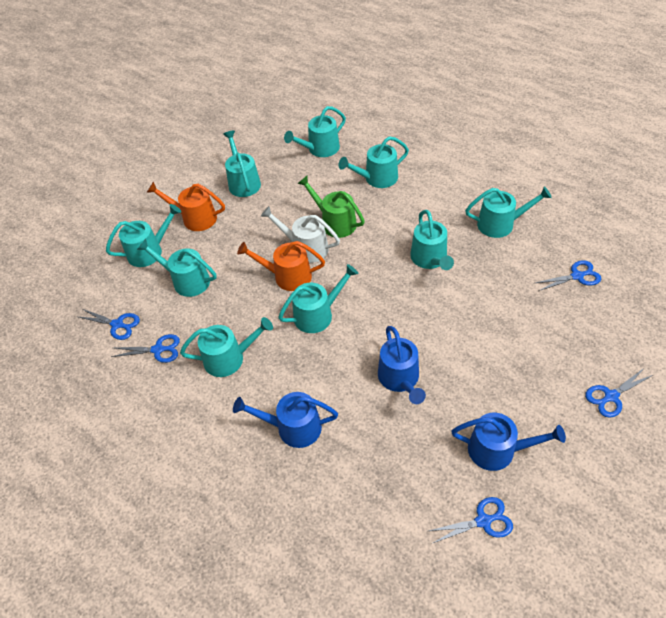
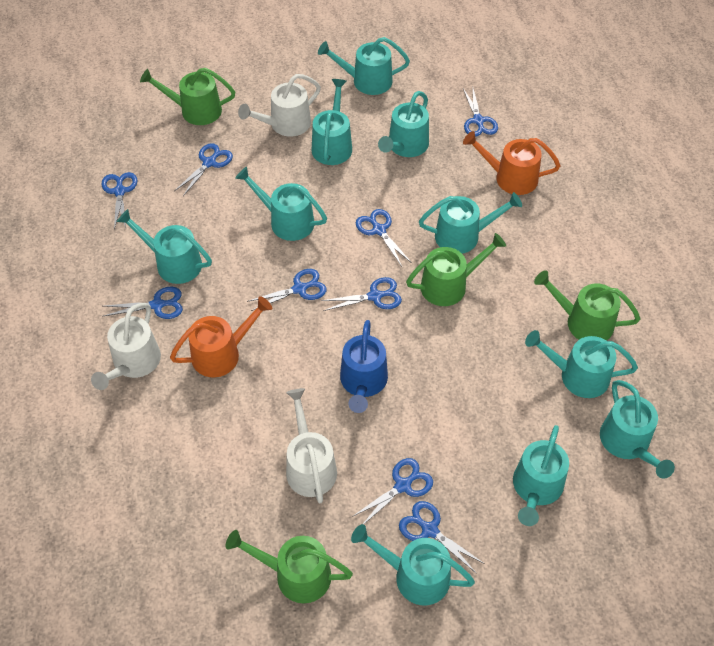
blue scissors: [79,309,140,340] [111,334,180,363] [429,497,513,544] [536,260,601,291] [585,368,653,418] = 5 -> [101,172,137,230] [102,287,183,319] [175,143,233,196] [247,269,327,311] [321,277,402,311] [352,458,433,524] [356,209,412,266] [399,501,485,574] [463,88,498,137] = 9
blue watering can: [233,392,338,448] [378,326,426,404] [451,413,566,471] = 3 -> [340,320,388,413] = 1
green watering can: [297,176,365,238] = 1 -> [140,68,235,125] [226,530,353,603] [406,233,506,306] [534,270,641,341] = 4
turquoise watering can: [106,204,181,267] [137,239,217,297] [180,317,273,377] [223,131,261,197] [278,264,358,333] [284,106,346,157] [339,136,409,188] [410,210,454,270] [465,186,552,238] = 9 -> [117,209,212,284] [235,167,327,241] [312,79,352,165] [318,37,410,95] [351,524,475,605] [378,91,429,157] [419,192,522,254] [513,425,569,526] [525,330,638,398] [600,380,675,479] = 10
white watering can: [261,206,340,263] = 1 -> [91,303,161,390] [238,74,321,137] [286,388,337,503] = 3

